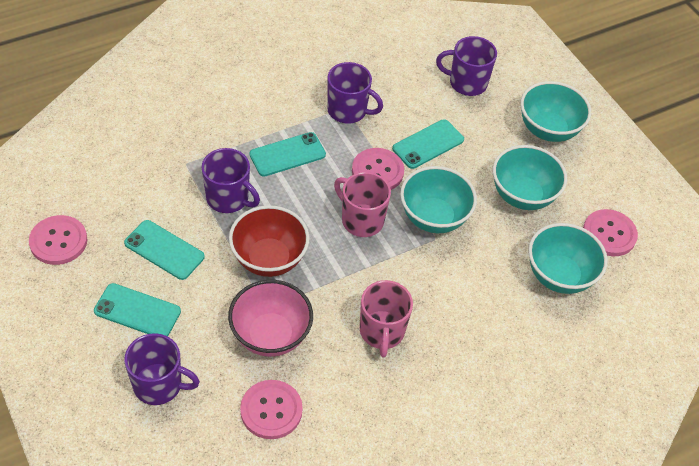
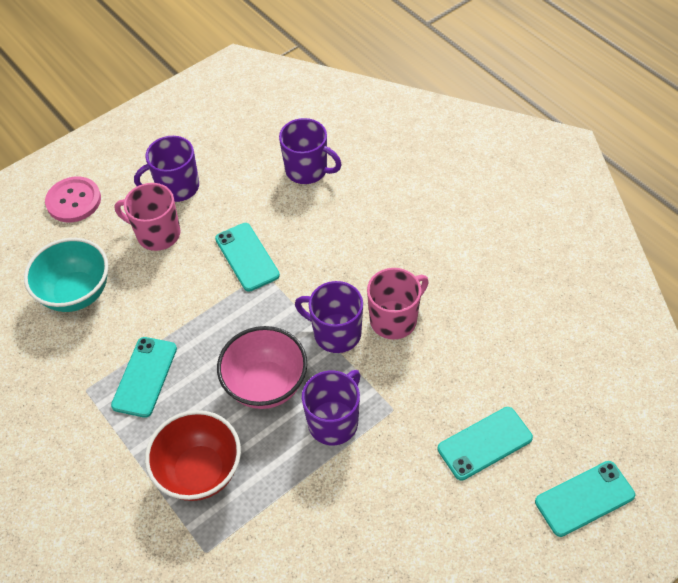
pink button: [29,215,87,265] [240,380,303,439] [352,148,404,190] [583,209,638,256] = 4 -> [45,177,101,222] = 1
turquoise bowl: [400,166,477,233] [493,145,567,210] [520,81,591,142] [528,223,608,294] = 4 -> [24,238,108,312] = 1

